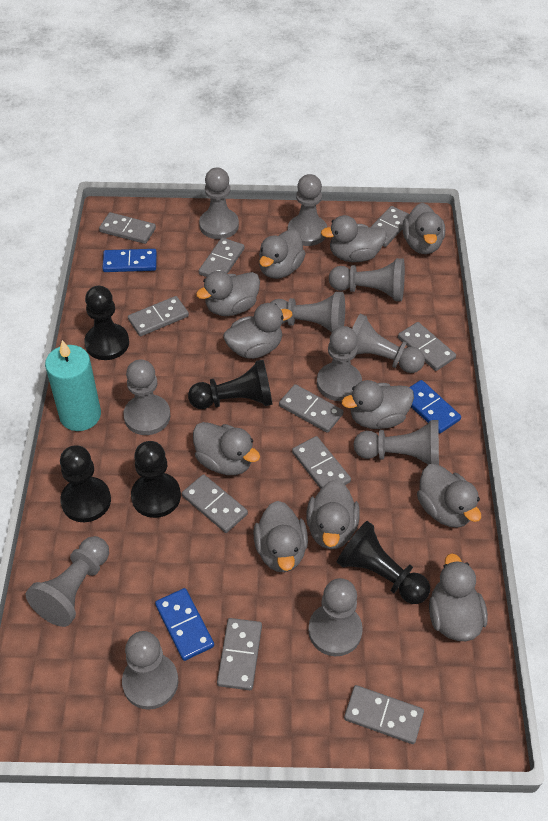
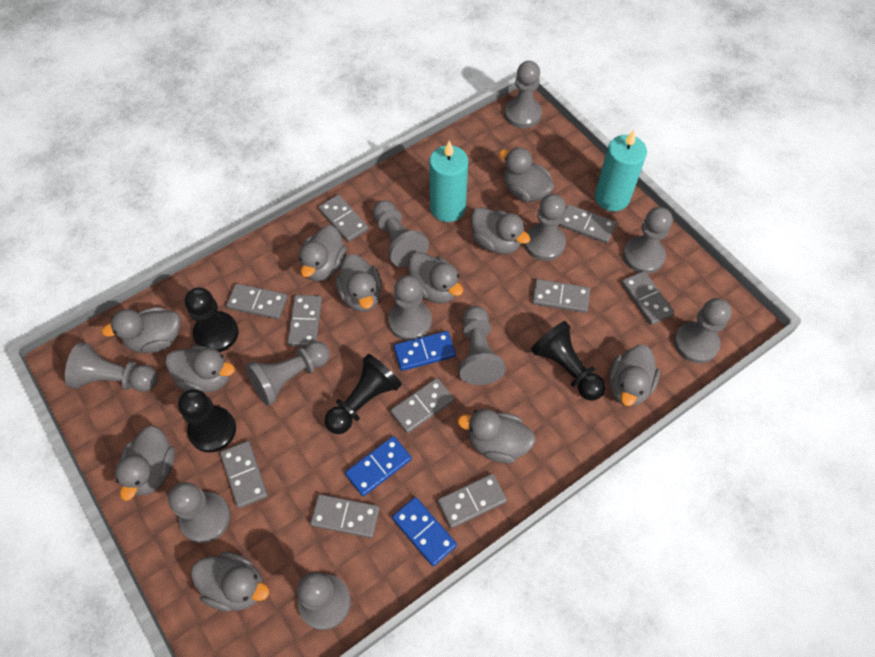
black pawn: [60,445,111,522] [84,286,129,360] [131,441,181,518] [188,360,273,409] [337,521,430,604] = 5 -> [178,389,236,453] [185,288,239,352] [324,354,402,434] [531,321,606,401] = 4
turquoise candle: [45,340,101,431] = 1 -> [429,141,468,222] [595,130,647,211] = 2

